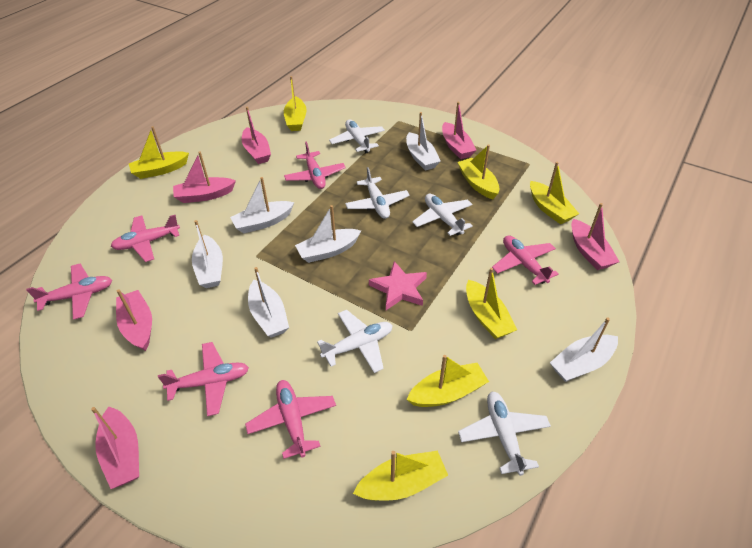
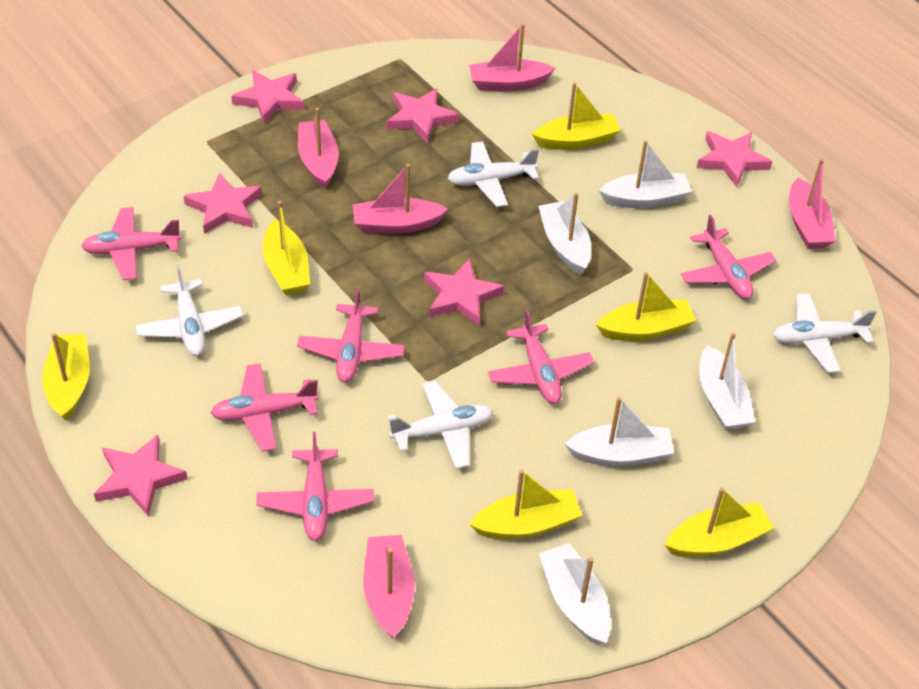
pink boat: [91,406,139,489] [116,289,152,351] [173,152,236,203] [242,107,271,164] [442,102,476,159] [571,203,620,270] = 6 -> [298,108,339,189] [353,164,448,234] [363,535,415,639] [469,24,555,91] [789,158,836,249] = 5
pink star: [369,261,427,310] = 1 -> [94,435,188,517] [183,172,262,234] [231,70,304,124] [387,88,459,143] [424,259,504,326] [697,131,772,187] = 6
white boat: [192,220,223,288] [230,177,294,234] [248,267,289,338] [295,205,361,263] [406,112,441,171] [550,317,618,382] = 6 -> [538,193,591,275] [539,543,611,645] [565,397,674,466] [599,140,692,208] [699,332,755,430] = 5
white plane: [317,310,392,373] [329,119,385,153] [345,167,410,219] [412,194,473,236] [458,392,551,476] = 5 -> [135,265,243,356] [388,381,493,469] [447,141,539,207] [773,293,877,373] = 4
yellow boat: [129,126,189,179] [284,76,307,131] [353,450,448,501] [406,355,489,407] [457,145,500,199] [466,268,517,339] [530,162,579,224] = 7 -> [42,333,90,421] [263,201,310,295] [469,470,583,539] [532,82,621,150] [596,272,696,341] [665,487,774,557] = 6

